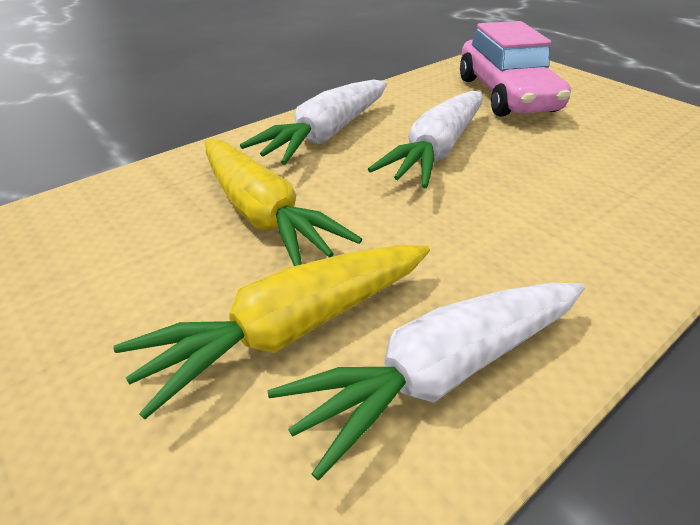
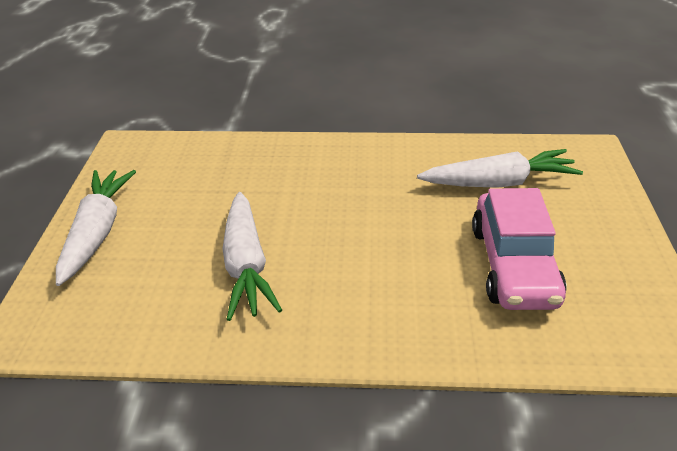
yellow carrot: [113,245,430,419] [205,139,362,266] = 2 -> none = 0

